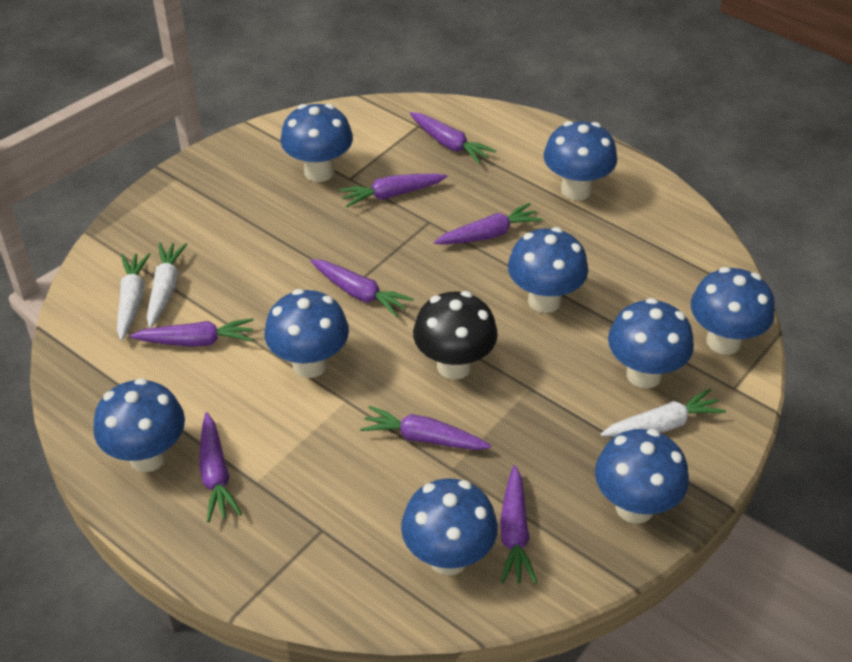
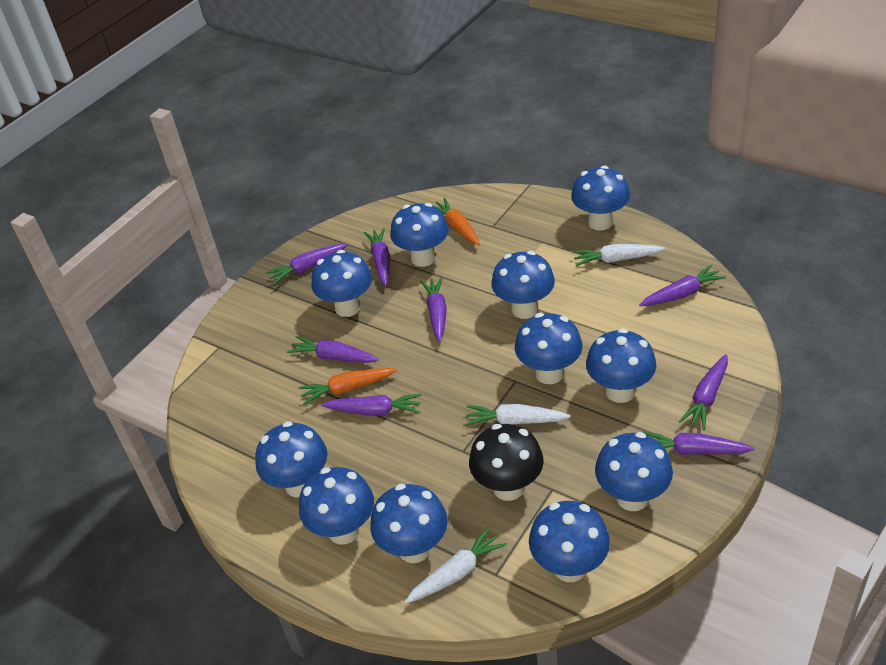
blue mushroom: [93,378,185,472] [264,289,349,378] [281,104,353,182] [401,478,498,576] [508,227,588,313] [543,121,617,200] [595,429,689,524] [608,298,694,389] [691,267,775,355] = 9 -> [255,421,328,497] [299,467,374,545] [312,250,372,317] [370,484,448,563] [390,203,449,267] [491,251,555,319] [515,313,583,384] [529,501,610,582] [571,166,630,231] [586,328,656,403] [595,432,673,511] = 11
orange carrot: none = 0 -> [299,368,397,405] [434,198,480,245] = 2

